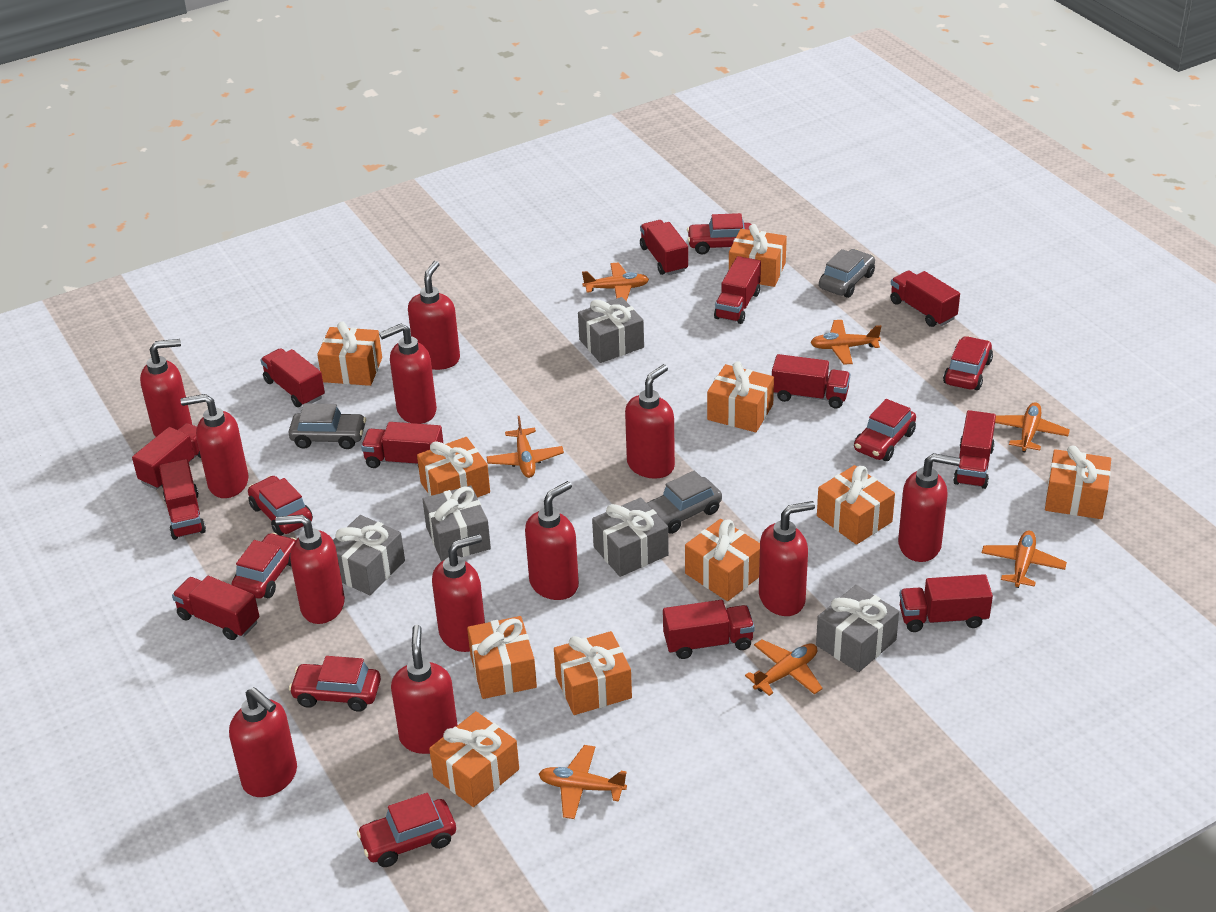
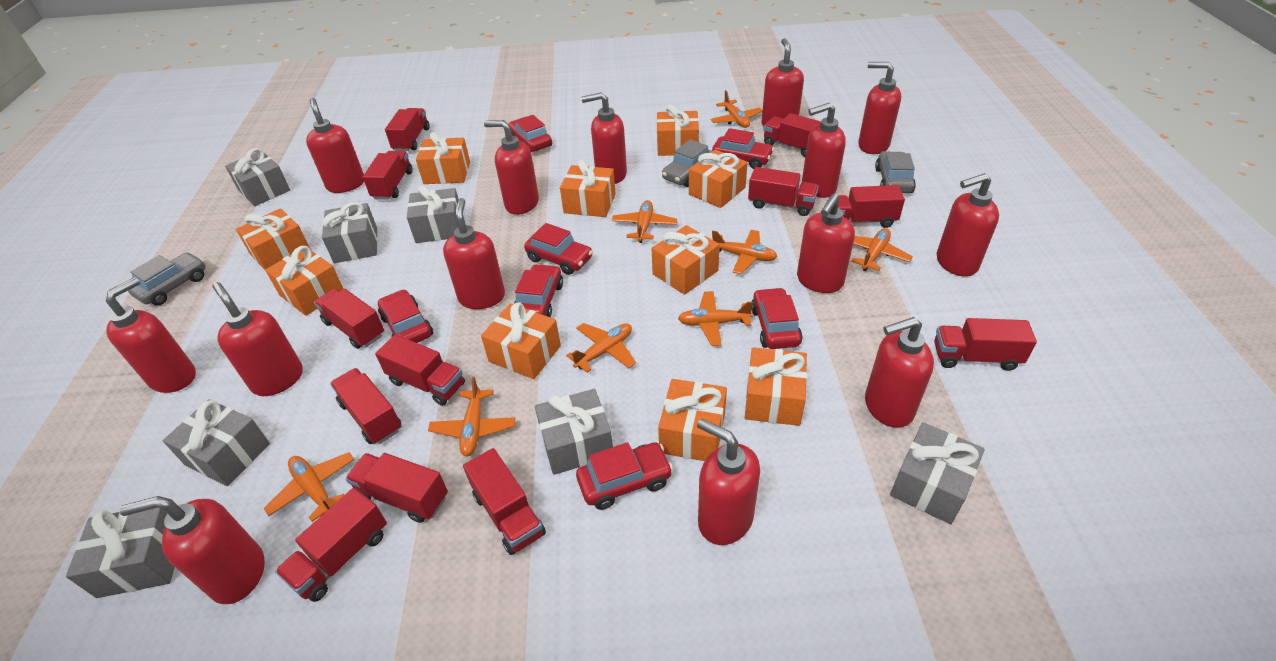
grey gift: [333,515,405,595] [422,485,491,562] [578,297,644,363] [592,497,669,577] [816,585,899,672] = 5 -> [66,507,175,598] [163,399,270,486] [225,148,290,206] [322,202,378,263] [407,185,458,243] [535,389,613,475] [890,422,985,524] = 7
orange plane: [486,416,564,478] [539,745,627,819] [582,262,649,301] [745,639,823,696] [810,320,881,365] [982,531,1067,588] [995,402,1070,452] = 7 -> [264,452,355,522] [428,377,515,456] [566,323,636,373] [612,200,677,243] [678,291,754,346] [710,90,762,128] [712,230,777,274] [851,228,913,271] = 8
red soap dispenser: [140,339,192,437] [181,394,248,498] [229,687,297,797] [275,515,345,624] [379,323,437,424] [391,625,458,754] [408,261,460,370] [432,534,485,652] [525,481,579,600] [625,364,675,479] [759,501,815,616] [898,453,960,562] = 12 -> [106,277,196,393] [120,496,265,604] [212,282,303,396] [306,98,364,193] [443,198,505,309] [484,120,539,215] [581,92,627,184] [697,418,760,545] [762,38,804,127] [797,194,855,293] [802,103,846,198] [858,62,901,154] [865,317,934,428] [937,173,999,277] = 14

